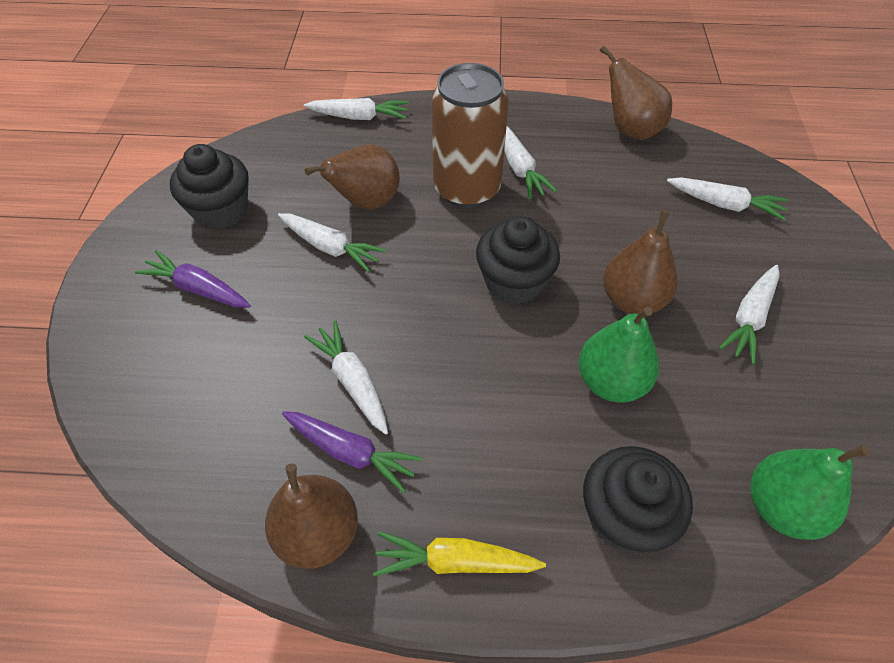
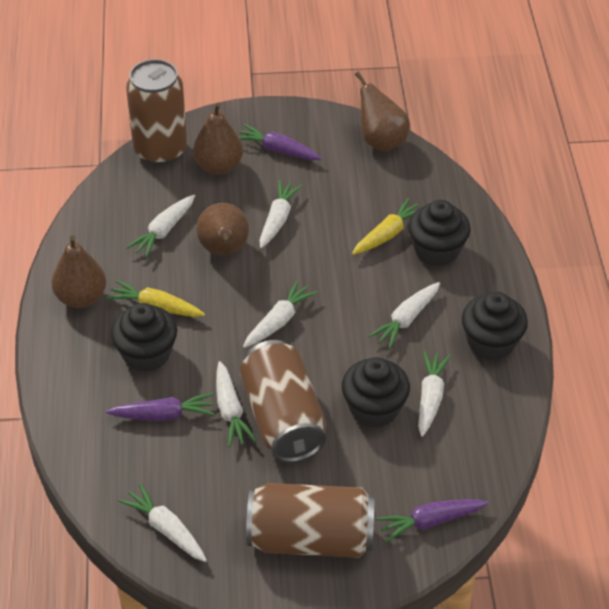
black cupcake: [170,144,249,229] [476,216,560,304] [583,446,693,552] = 3 -> [111,303,177,372] [342,357,410,428] [408,200,471,266] [462,292,528,361] = 4
brown can: [431,63,509,208] = 1 -> [126,59,187,165] [240,340,326,463] [246,483,375,558] = 3
green pear: [579,307,659,402] [750,445,870,540] = 2 -> none = 0
purple carrot: [135,250,251,308] [282,411,423,493] = 2 -> [106,393,215,421] [239,124,322,160] [376,499,489,542] = 3
white carrot: [278,213,386,272] [304,98,409,120] [304,320,388,435] [504,127,557,199] [667,177,788,221] [719,265,780,365] = 6 -> [119,483,207,562] [126,195,195,258] [216,361,257,447] [243,280,318,348] [260,180,302,248] [369,282,440,349] [418,351,451,437] = 7
yellow carrot: [373,531,546,577] = 1 -> [106,280,205,317] [352,198,418,255] = 2

